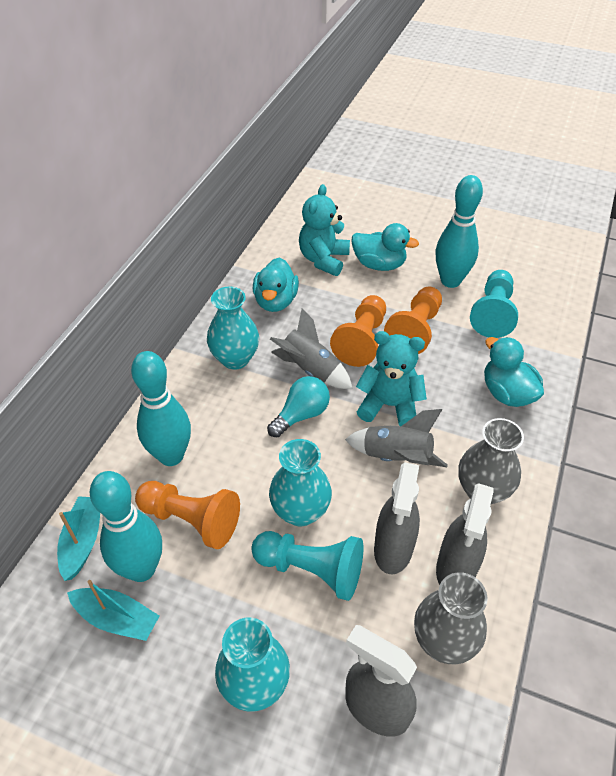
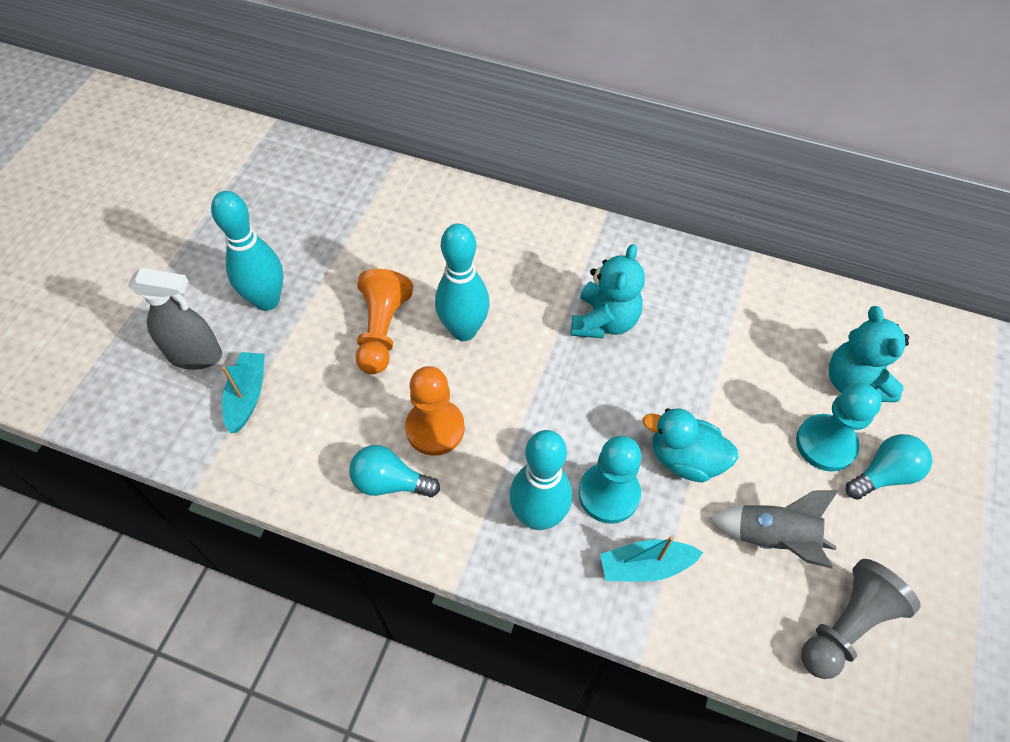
grey pawn: none = 0 -> [801,559,921,679] = 1
grey rocket: [270,309,353,389] [345,409,448,467] = 2 -> [709,490,839,569] = 1
grey spray bottle: [345,625,417,737] [374,462,420,574] [436,483,494,585] = 3 -> [128,268,222,370] = 1
grey vase: [414,572,488,664] [459,418,524,504] = 2 -> none = 0
orange pawn: [135,481,240,549] [330,295,386,367] [384,287,442,354] = 3 -> [356,269,413,374] [405,366,465,456] = 2
turquoise duck: [253,257,299,312] [352,223,419,271] [484,337,544,407] = 3 -> [643,408,739,483] = 1
turquoise light bulb: [267,376,330,437] = 1 -> [349,445,440,497] [846,434,932,500] = 2
turquoise vase: [207,287,259,370] [215,618,290,711] [269,439,332,526] = 3 -> none = 0

